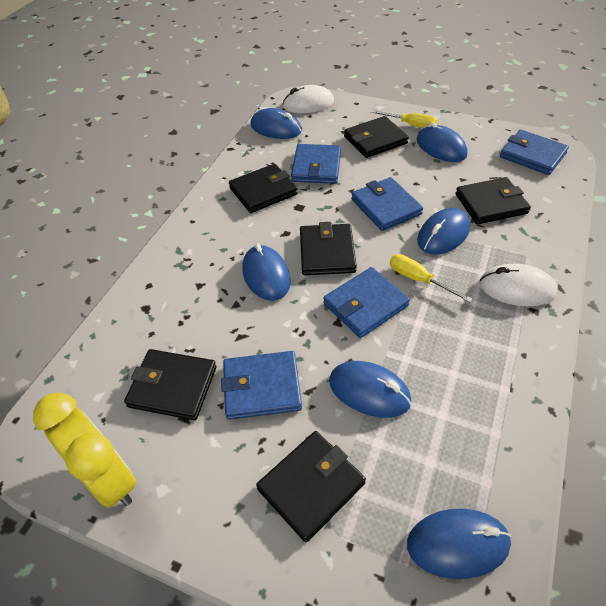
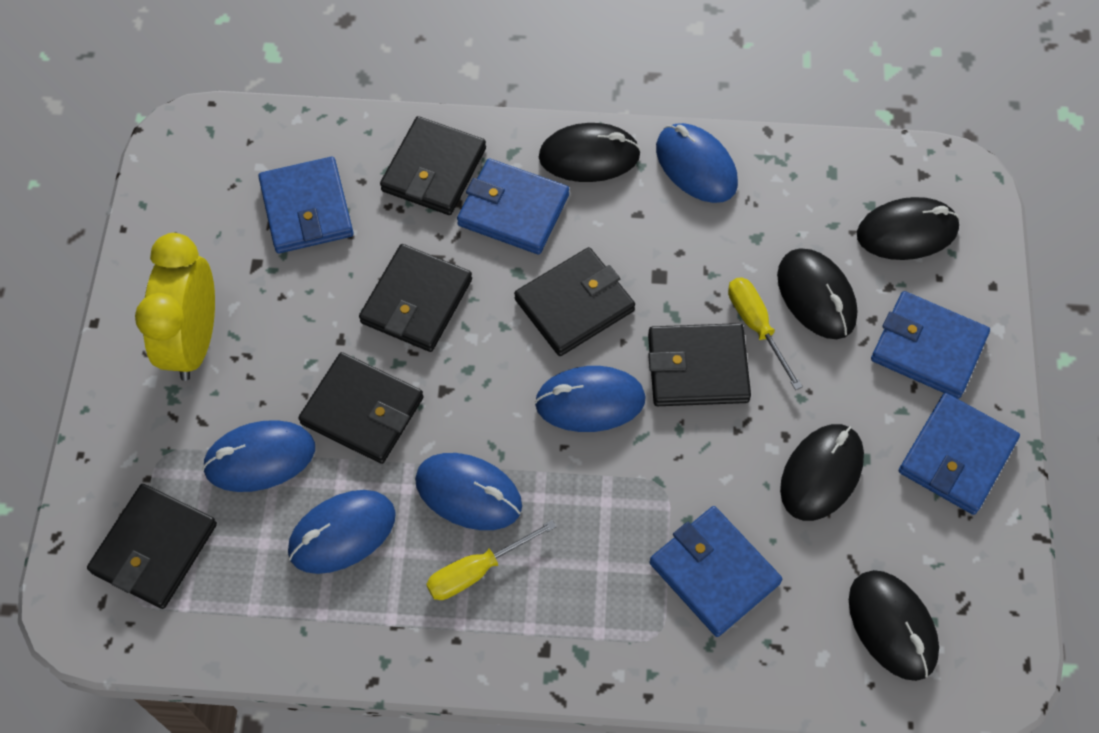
black mouse: none = 0 -> [539,123,641,182] [777,248,858,339] [780,424,864,521] [849,570,939,681] [857,197,960,260] = 5
blue mouse: [242,244,291,301] [250,108,302,139] [329,361,412,418] [407,509,511,579] [417,122,468,162] [417,208,470,255] = 6 -> [202,420,315,492] [288,490,396,574] [415,453,522,530] [535,366,646,432] [656,123,738,203] = 5
white mouse: [282,85,334,113] [479,264,558,306] = 2 -> none = 0

